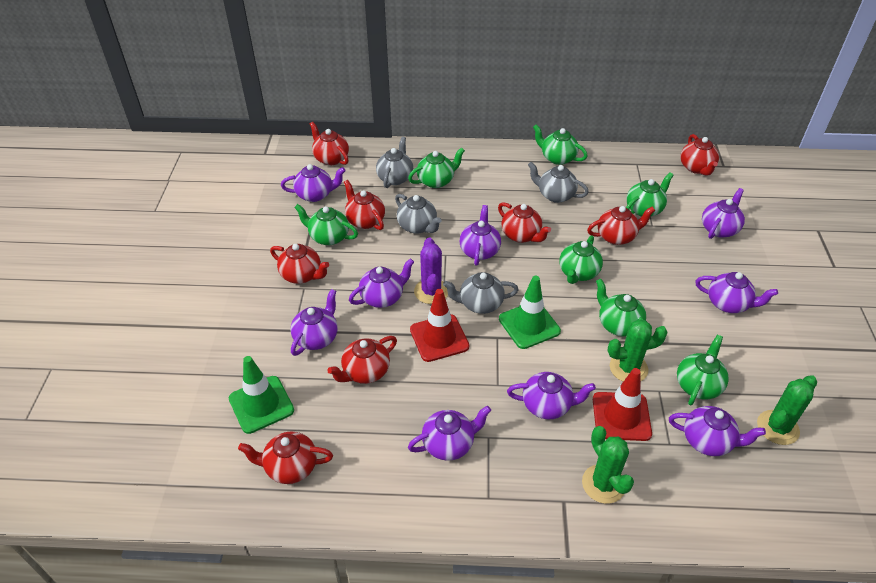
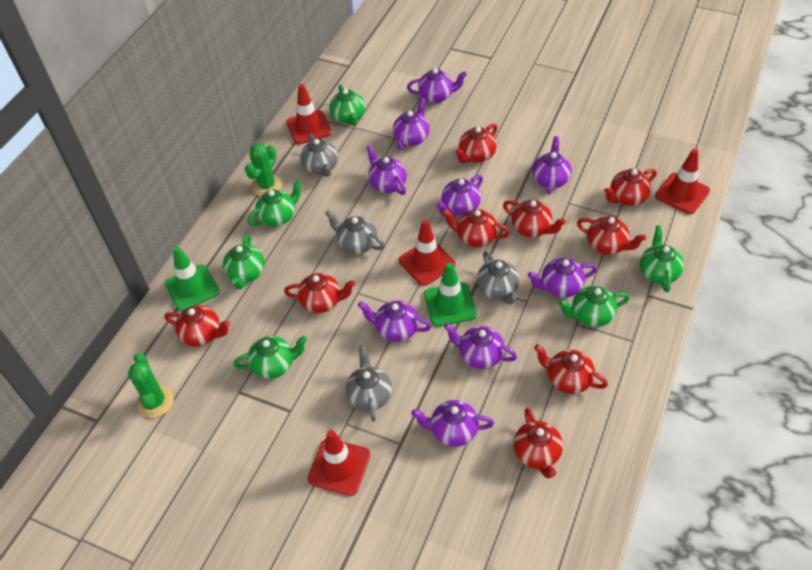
green cactus: [582,426,634,504] [607,319,668,382] [757,375,817,445] = 3 -> [128,353,174,418] [245,143,282,196] = 2
green teapot: [294,204,358,245] [408,147,465,188] [533,124,588,165] [559,235,603,284] [596,279,646,337] [626,172,673,217] [677,335,729,406] = 7 -> [223,234,265,289] [234,336,307,379] [247,179,302,226] [329,85,365,126] [558,286,630,327] [640,225,684,292] = 6
purple cactus: [414,238,448,304] = 1 -> none = 0
red teapot: [238,432,333,484] [270,244,329,284] [310,122,349,165] [327,336,397,384] [344,180,385,230] [498,202,551,243] [587,206,655,245] [681,134,719,176] = 8 -> [164,305,230,347] [284,273,355,313] [442,209,510,247] [455,124,497,163] [503,200,566,237] [513,408,563,478] [534,344,608,394] [577,216,646,255] [604,169,657,206] = 9
red traffic cone: [410,289,469,362] [593,368,652,441] = 2 -> [286,84,332,144] [308,430,370,496] [399,220,456,286] [655,149,710,214] = 4

